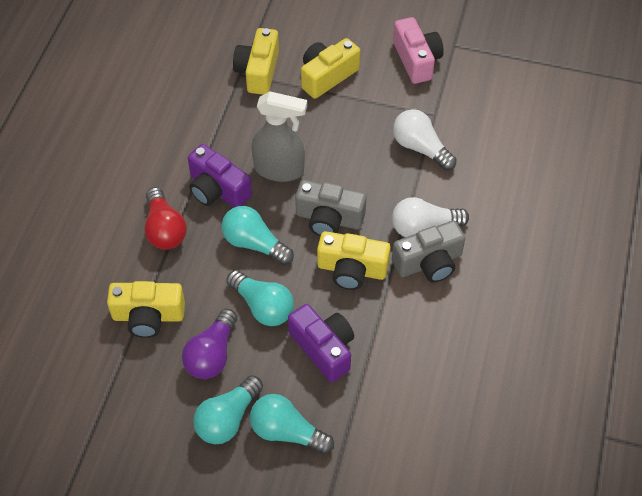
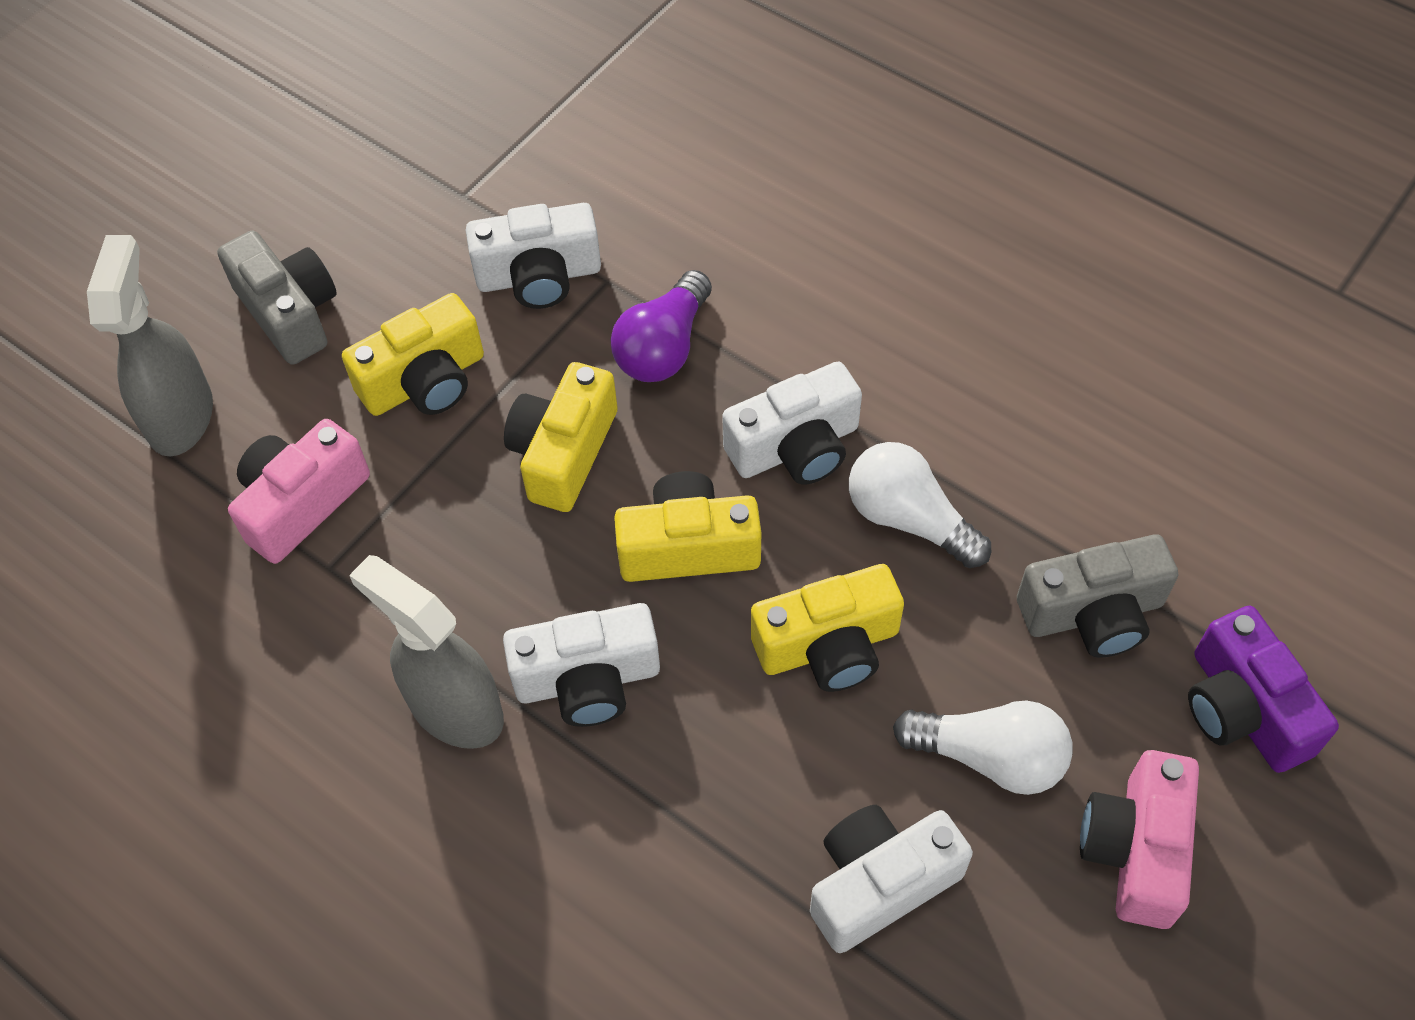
grey spray bottle: [252,91,307,182] = 1 -> [87,235,213,456] [349,555,504,749] = 2
pink camera: [393,17,444,84] = 1 -> [228,419,370,564] [1080,750,1199,929] = 2
purple camera: [188,144,252,207] [288,304,354,382] = 2 -> [1188,605,1339,773] = 1
red light bulb: [144,187,187,250] = 1 -> none = 0
turquoise light bulb: [193,375,263,444] [222,206,294,265] [226,270,294,326] [250,394,334,454] = 4 -> none = 0
white camera: none = 0 -> [466,203,601,309] [503,603,660,727] [722,362,862,485] [810,805,973,953] = 4

